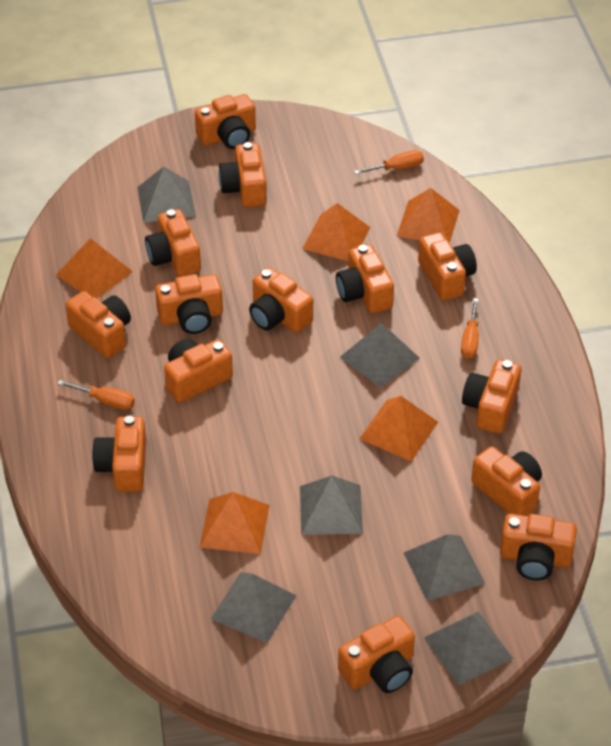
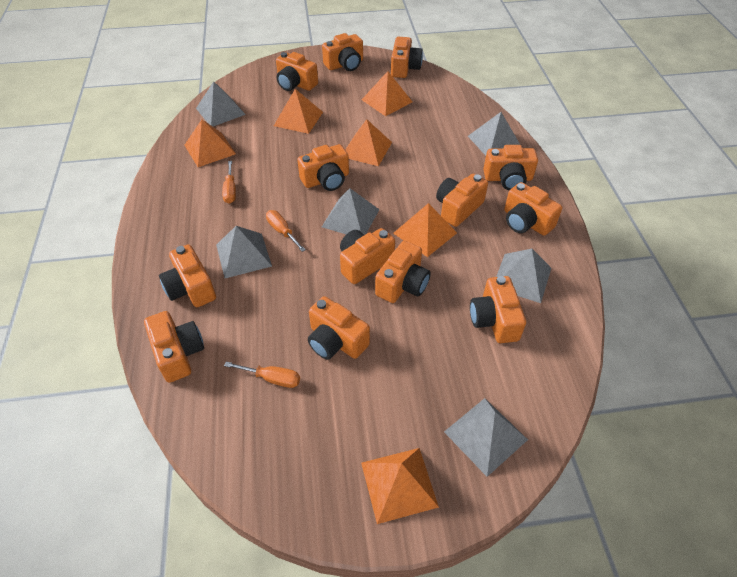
orange camera: [65,291,131,358] [92,416,146,492] [145,209,201,277] [155,274,223,334] [164,339,233,403] [195,94,256,149] [218,142,267,207] [249,267,313,333] [336,244,394,313] [338,616,415,693] [418,232,477,301] [462,359,521,434] [471,446,542,516] [500,514,577,580] = 14 -> [144,311,204,383] [159,244,216,307] [276,52,318,91] [297,144,349,191] [308,296,370,360] [322,33,363,71] [340,228,395,284] [375,241,431,303] [391,37,423,78] [436,174,488,227] [470,276,526,343] [483,145,538,190] [504,182,562,236] = 13
orange pyramid: [56,238,133,298] [199,492,270,554] [302,203,371,261] [359,396,438,462] [397,188,460,243] = 5 -> [184,120,236,167] [274,89,323,134] [345,119,392,166] [361,448,439,524] [362,71,412,116] [393,203,457,257] = 6

